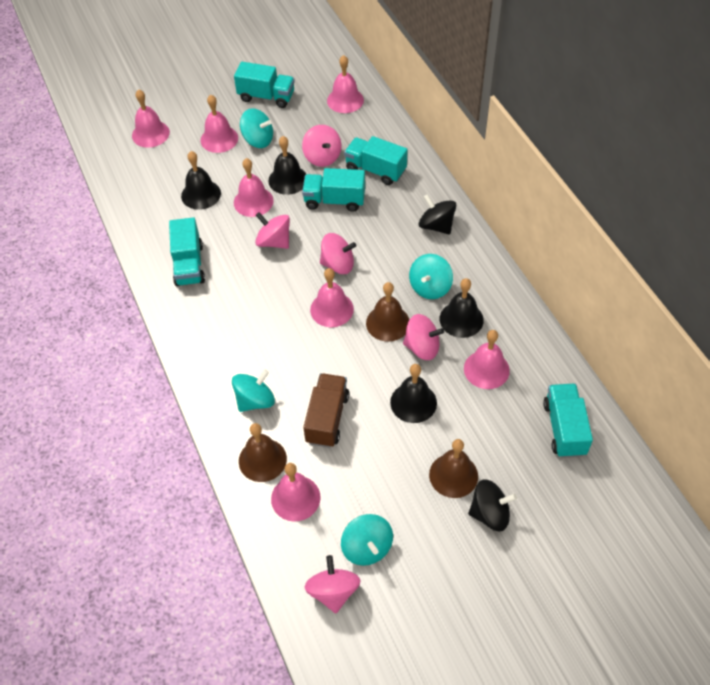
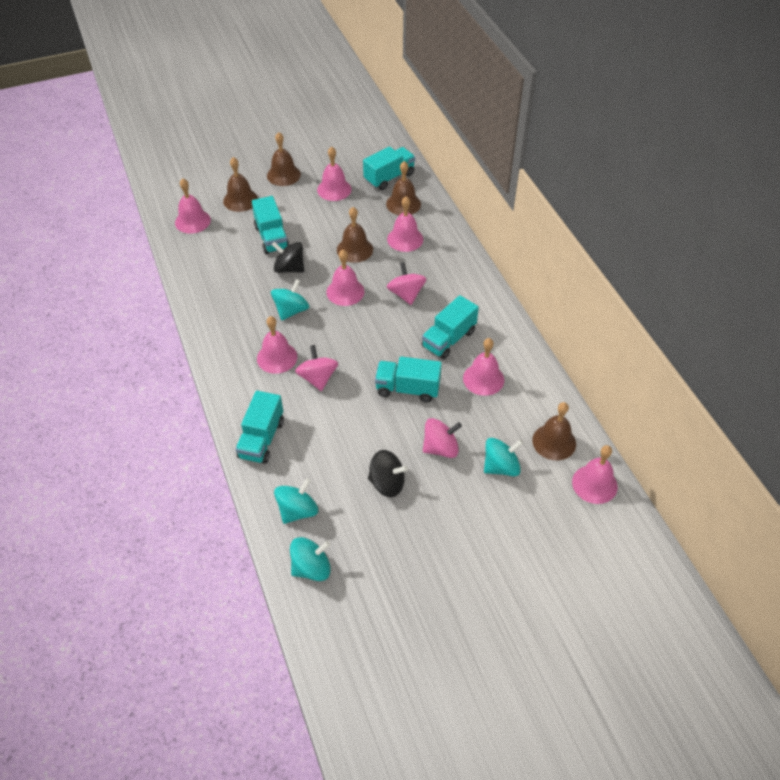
black bell: [181,151,221,210] [268,136,307,195] [390,364,437,423] [440,278,484,338] = 4 -> none = 0
brown bell: [239,423,287,482] [366,282,409,342] [429,439,478,498] = 3 -> [223,157,258,212] [267,132,301,186] [337,207,373,263] [386,161,421,215] [532,402,576,461] = 5
brown truck: [303,373,349,448] = 1 -> none = 0
pink spinning top: [255,212,290,249] [302,125,341,167] [305,555,361,613] [320,233,356,274] [403,314,444,360] = 5 -> [295,345,338,391] [387,262,426,305] [423,418,462,458] = 3

